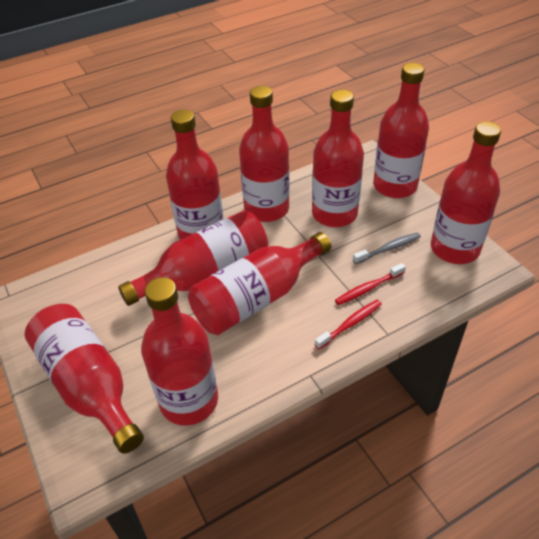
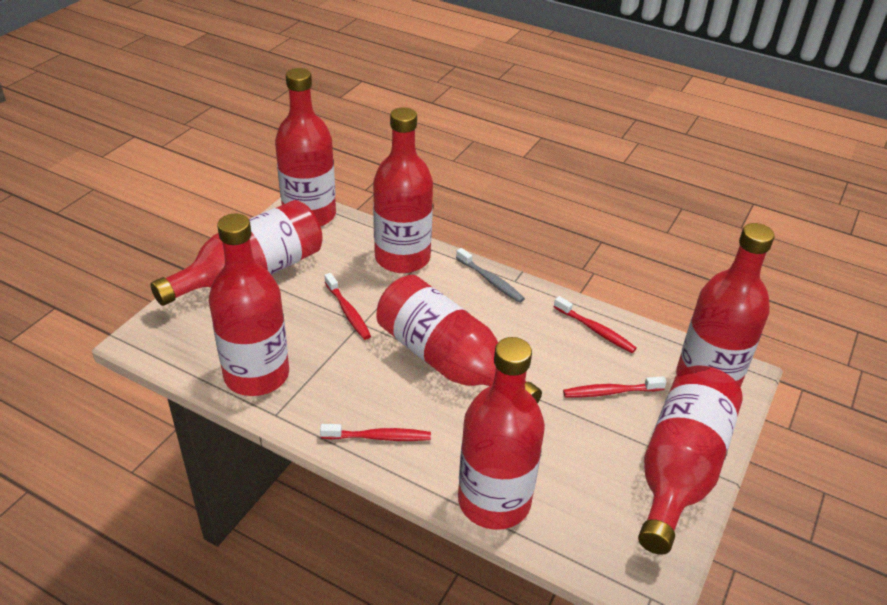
red bottle: [25,304,144,454] [118,210,268,306] [141,277,218,426] [166,110,223,240] [188,232,331,335] [239,86,290,222] [312,90,364,227] [373,63,429,198] [431,121,501,264] = 9 -> [150,200,323,306] [209,214,289,396] [275,68,336,227] [373,107,433,273] [376,275,542,404] [458,337,545,530] [638,366,743,555] [676,223,775,388] = 8
red toothbrush: [314,300,382,349] [335,263,406,305] = 2 -> [320,424,431,441] [324,273,371,340] [554,296,637,353] [563,376,666,397] = 4

